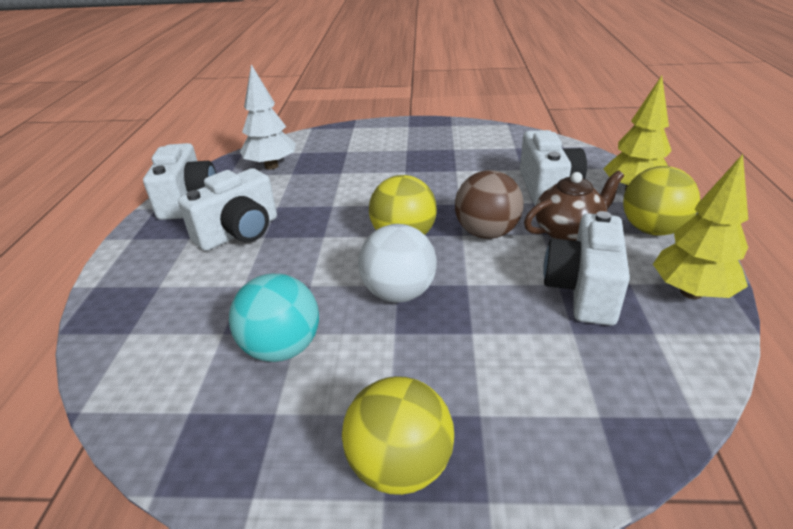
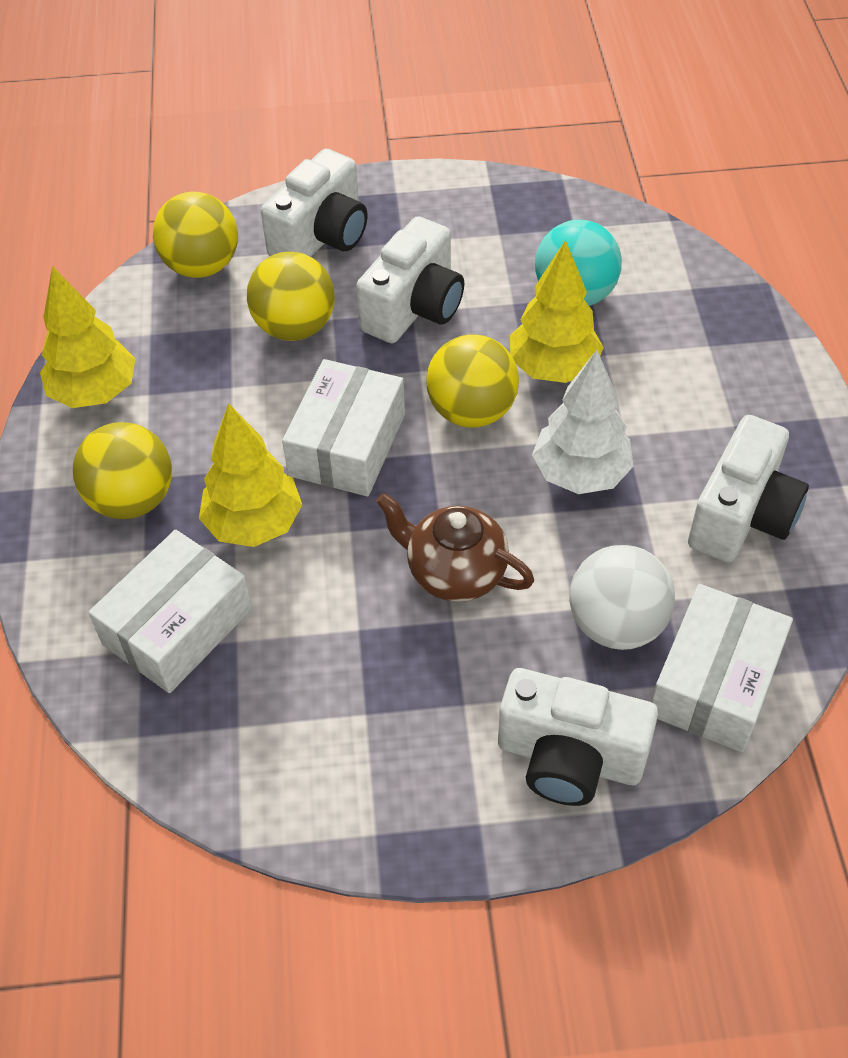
brown ball: [455,170,524,239] = 1 -> none = 0
white box: none = 0 -> [88,530,252,693] [282,359,405,496] [652,584,793,752] = 3
yellow ball: [342,376,454,495] [369,175,437,235] [623,166,700,236] = 3 -> [73,422,172,519] [153,192,238,278] [247,252,335,341] [426,334,519,428] = 4
yellow tree: [603,76,672,191] [653,154,748,299] = 2 -> [40,266,135,408] [199,403,302,547] [510,240,604,383] = 3

